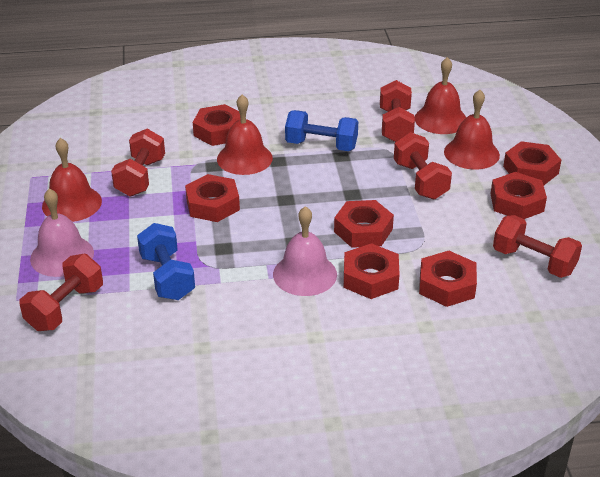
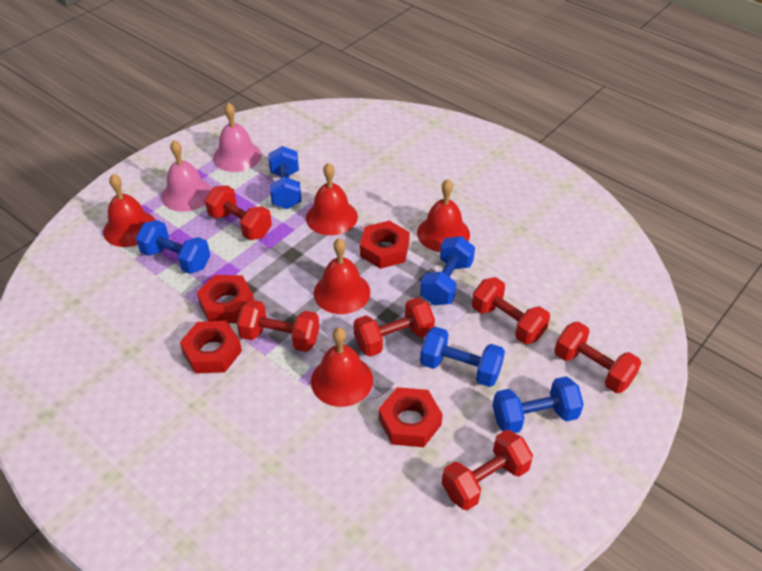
blue dumbbell: [137,223,195,300] [285,110,358,151] = 2 -> [136,220,210,274] [268,146,302,209] [420,236,475,305] [420,327,505,387] [493,376,584,433] = 5
red bell: [42,138,102,222] [217,94,273,175] [415,57,466,134] [444,90,500,169] = 4 -> [103,174,155,247] [306,163,358,235] [311,327,373,407] [314,238,370,314] [417,179,470,252] = 5
red dumbbell: [19,254,103,331] [111,129,165,197] [380,80,415,142] [394,132,452,199] [493,215,582,278] = 5 -> [205,185,272,240] [237,300,319,352] [353,297,435,357] [442,430,533,511] [472,277,550,344] [554,321,641,393] = 6
red nut: [185,174,240,222] [193,104,240,146] [334,200,394,248] [344,243,400,299] [419,251,477,307] [491,172,547,219] [503,141,561,185] = 7 -> [180,321,242,374] [197,275,254,323] [360,221,410,269] [379,387,443,447] = 4

